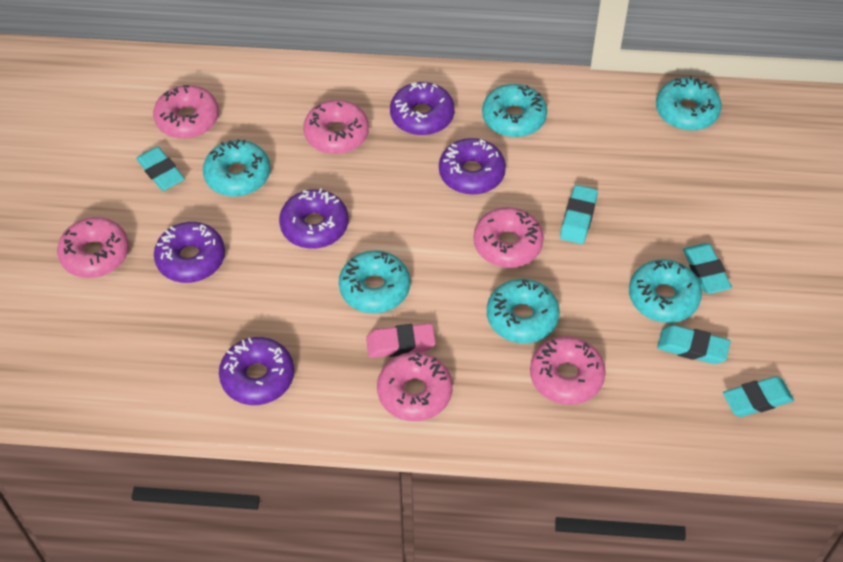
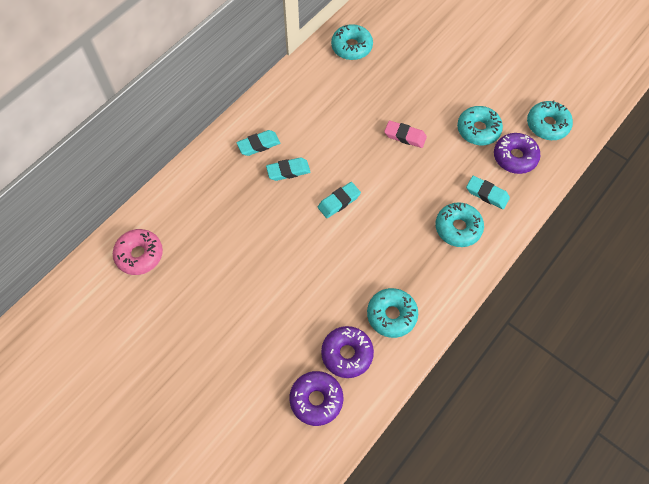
pink donut: [57,217,129,278] [153,85,219,139] [303,100,369,154] [377,352,453,421] [474,207,544,268] [530,336,606,405] = 6 -> [113,229,163,275] = 1
purple donut: [154,222,225,283] [219,337,294,405] [279,188,348,249] [390,82,455,135] [439,138,506,195] = 5 -> [289,371,343,426] [321,326,374,378] [494,133,540,174] = 3
turquoise donut: [203,139,270,197] [339,250,410,313] [482,84,547,137] [487,279,560,343] [629,259,702,323] [656,76,722,131] = 6 -> [331,24,373,60] [367,288,418,338] [436,202,484,247] [457,106,503,145] [527,100,573,140] = 5
turquoise eraser: [136,147,185,191] [560,185,598,244] [657,325,731,364] [683,243,732,294] [723,376,794,417] = 5 -> [236,130,280,156] [266,157,310,181] [318,182,361,218] [466,176,510,209] = 4

